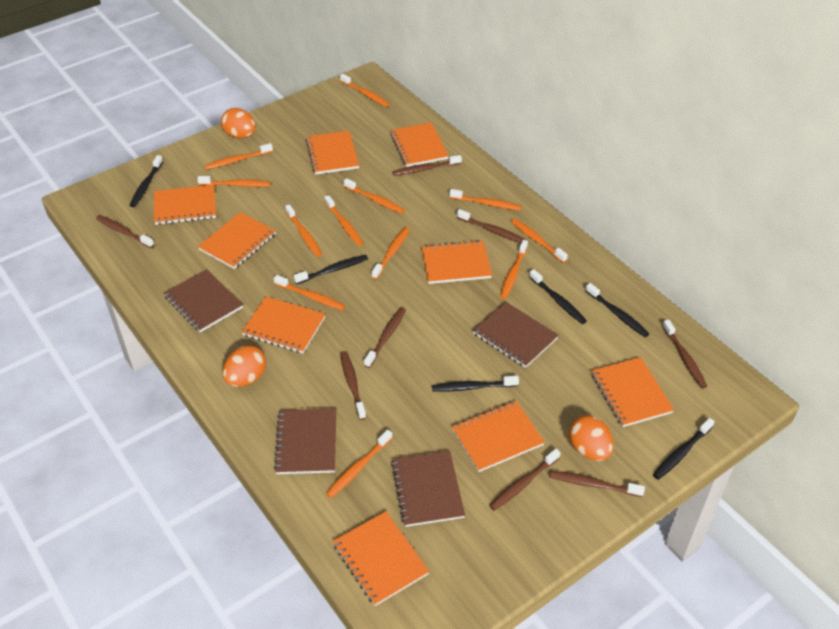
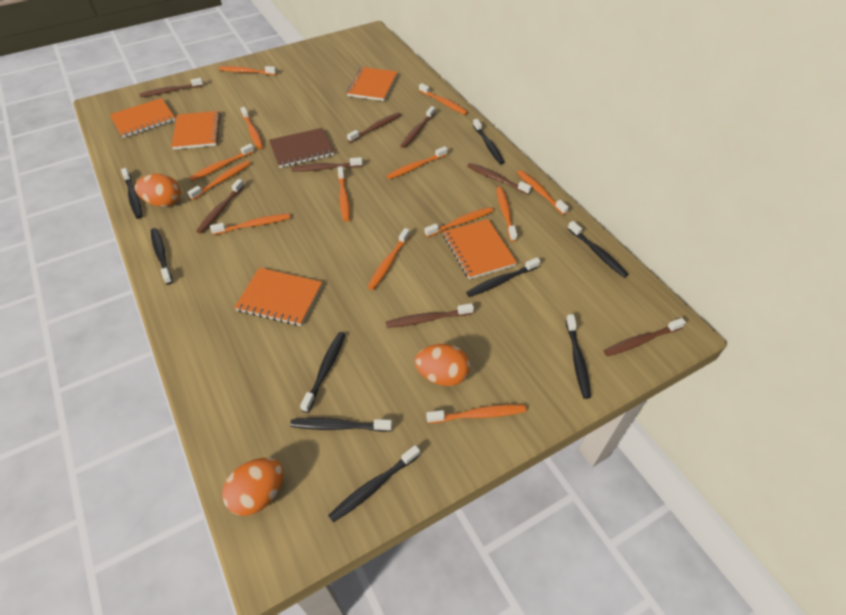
black toothbrush: [129,155,163,207] [293,255,368,284] [432,376,519,392] [529,269,587,324] [585,283,649,337] [653,418,715,480] = 6 -> [121,168,142,219] [151,228,173,285] [290,418,392,432] [300,332,346,413] [328,445,420,522] [466,257,541,297] [473,119,505,164] [566,314,591,399] [567,221,629,278] = 9
brown notebook: [164,269,243,332] [274,408,336,474] [391,450,465,527] [473,302,559,368] = 4 -> [269,128,334,168] = 1
orange notebook: [154,184,216,225] [198,212,276,269] [242,296,326,353] [306,131,359,175] [333,511,429,606] [390,122,449,167] [422,240,492,284] [452,401,545,472] [592,357,674,427] = 9 -> [110,98,176,138] [171,111,221,150] [234,268,322,326] [347,67,398,101] [443,219,517,279] = 5
orange toothbrush: [197,176,271,187] [204,143,273,170] [274,275,345,311] [285,204,322,257] [324,195,364,246] [326,429,392,498] [340,74,390,107] [343,178,405,214] [371,227,410,279] [449,189,522,211] [500,240,528,299] [510,218,568,263] = 12 -> [187,161,251,200] [190,144,255,181] [210,213,290,235] [219,66,277,75] [241,107,263,149] [338,166,350,221] [368,228,410,290] [387,146,448,179] [419,83,468,115] [425,207,494,237] [426,404,526,423] [496,187,517,242] [517,170,569,215] = 13

